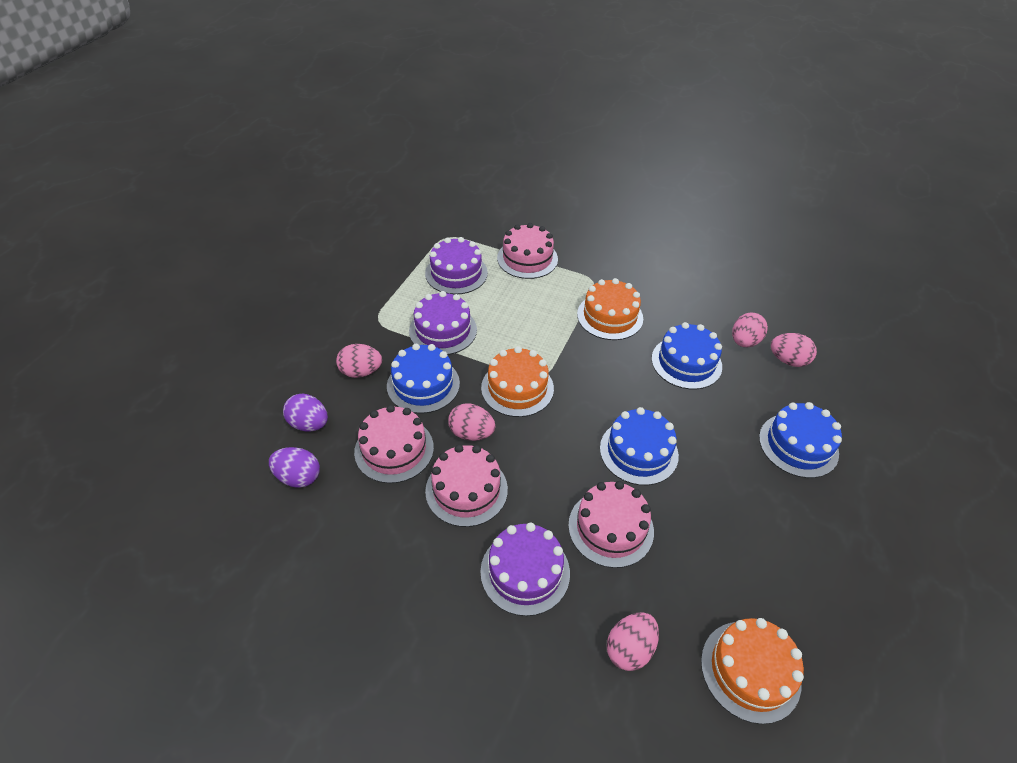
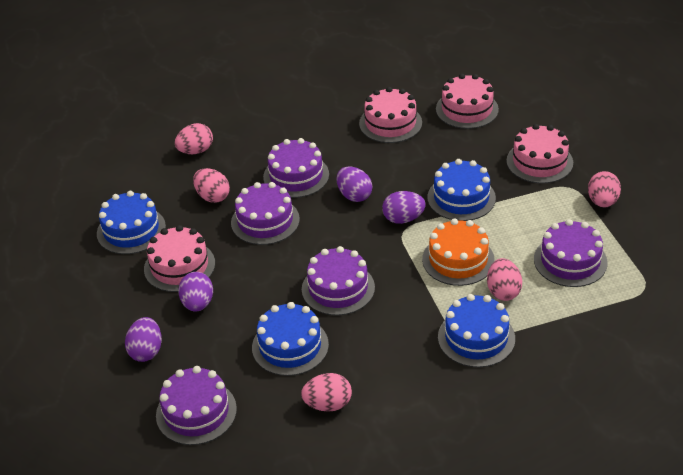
orange cake: [481,346,554,417] [577,278,643,340] [701,618,804,724] = 3 -> [422,218,495,286] = 1
purple cake: [409,291,477,355] [425,237,488,294] [480,522,570,616] = 3 -> [156,366,237,445] [231,182,300,245] [263,138,329,198] [302,246,375,315] [534,219,608,287] = 5
purple egg: [269,447,320,488] [283,394,328,431] = 2 -> [125,317,162,362] [178,272,213,311] [336,166,372,202] [382,191,426,224] = 4

